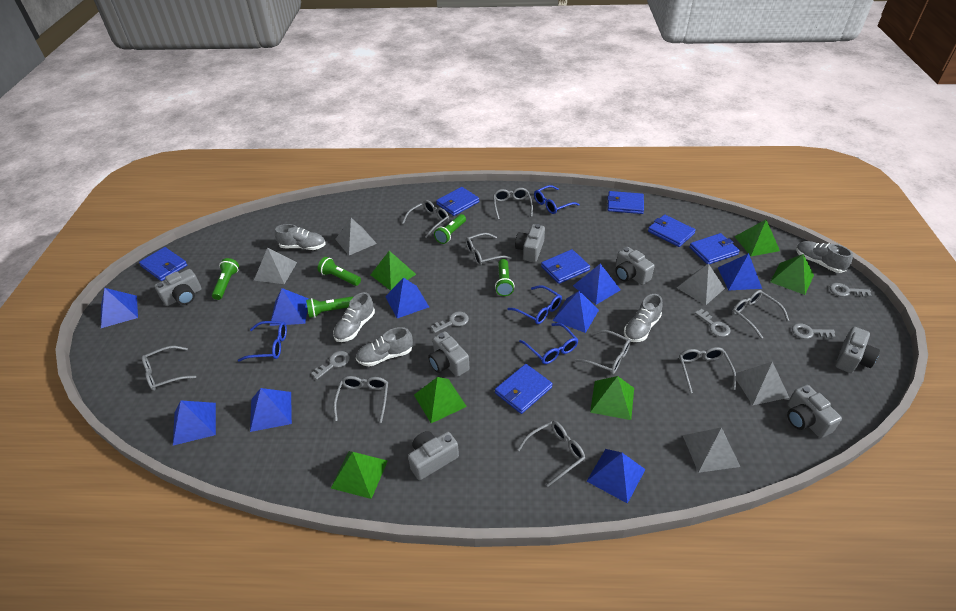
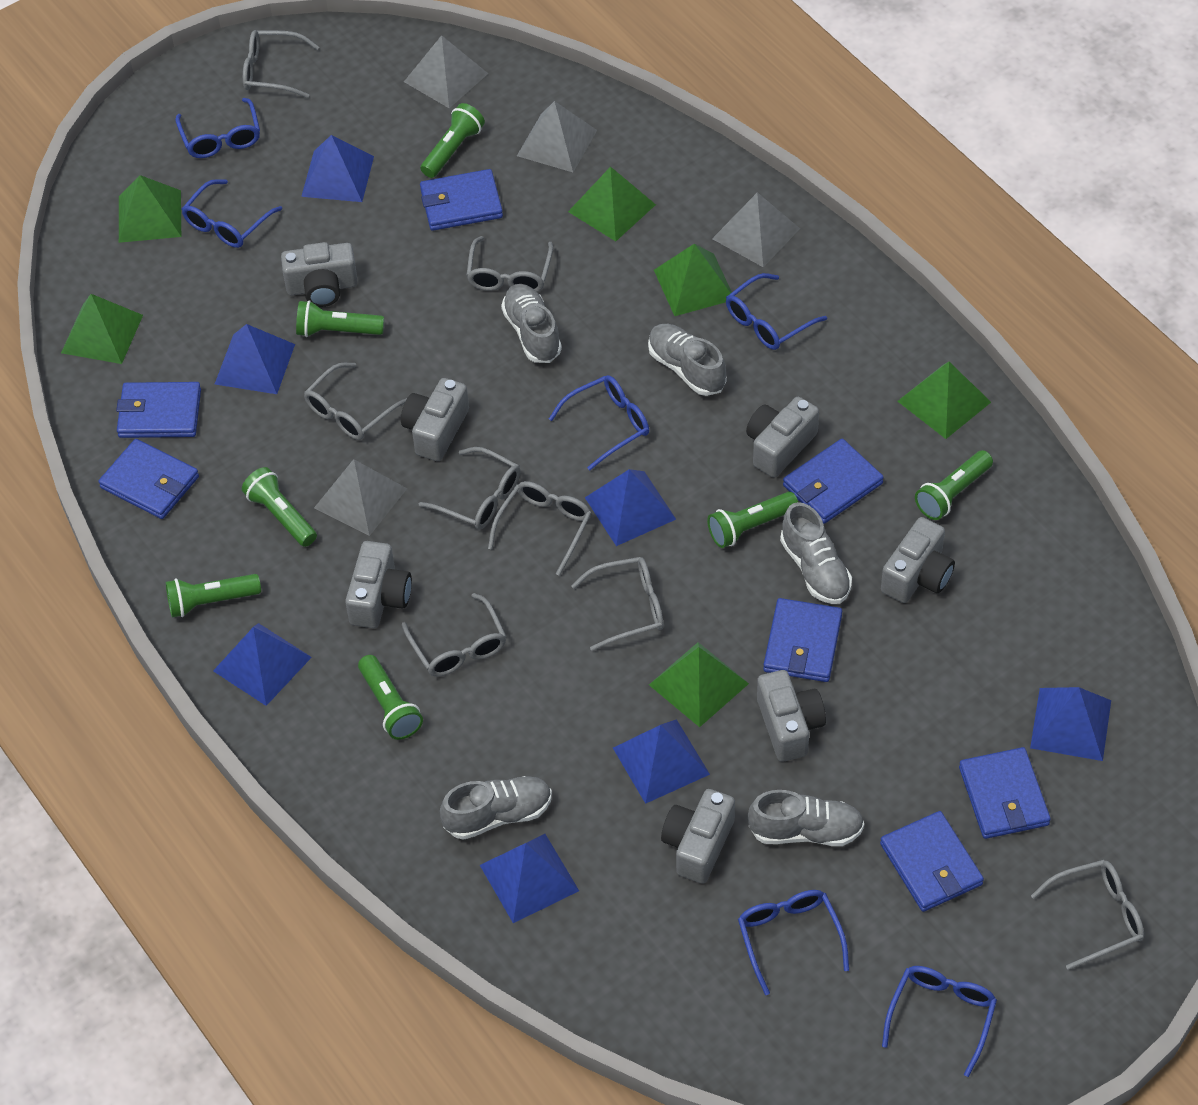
blue glasses: [238,321,287,362] [507,285,562,324] [519,323,578,364] [534,185,579,214] = 4 -> [175,98,260,158] [182,179,282,248] [549,375,649,470] [726,273,827,350] [738,890,849,995] [882,966,997,1077] = 6
blue pyramid: [101,288,138,328] [173,400,216,446] [250,388,292,432] [270,288,309,326] [385,278,429,318] [553,291,599,333] [573,263,621,305] [587,449,646,504] [718,253,762,291] = 9 -> [213,623,312,706] [215,324,295,394] [301,135,374,202] [480,834,579,923] [585,469,676,546] [613,719,710,804] [1030,687,1111,761] = 7
green flashlight: [212,258,239,300] [306,297,353,318] [318,257,361,286] [434,214,466,244] [495,259,514,296] = 5 -> [165,574,261,618] [242,467,317,547] [296,300,384,337] [358,655,423,740] [420,103,485,178] [707,492,798,548] [915,450,993,520] = 7
grey glasses: [141,346,196,391] [333,376,388,423] [402,200,449,238] [465,233,512,266] [493,188,533,220] [517,421,585,487] [575,330,631,374] [679,347,736,393] [732,290,789,339] = 9 -> [243,30,319,98] [304,363,407,440] [402,593,506,677] [419,447,520,530] [466,236,553,292] [488,481,591,576] [571,557,664,651] [1031,860,1144,970] = 8
grey key: [311,351,350,380] [431,312,469,333] [695,309,731,337] [792,323,836,339] [830,283,872,297] = 5 -> none = 0
grey pyramid: [254,247,297,284] [335,218,377,255] [677,263,725,305] [683,428,740,473] [736,362,789,405] = 5 -> [314,459,407,536] [404,35,488,108] [517,101,597,172] [712,192,800,267] = 4

